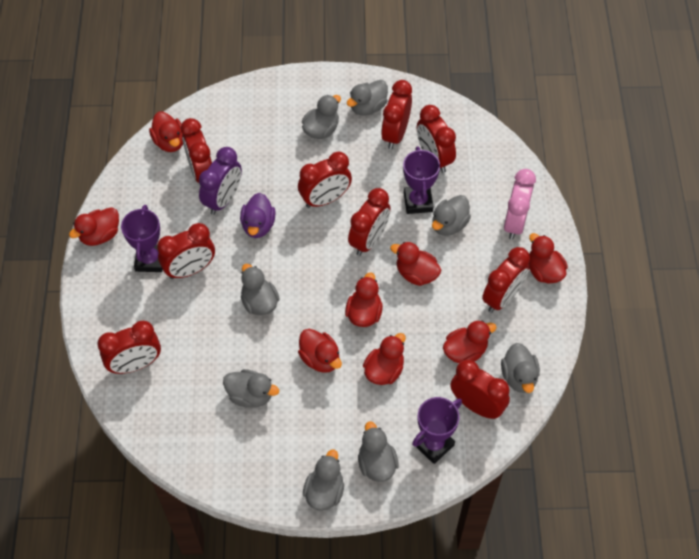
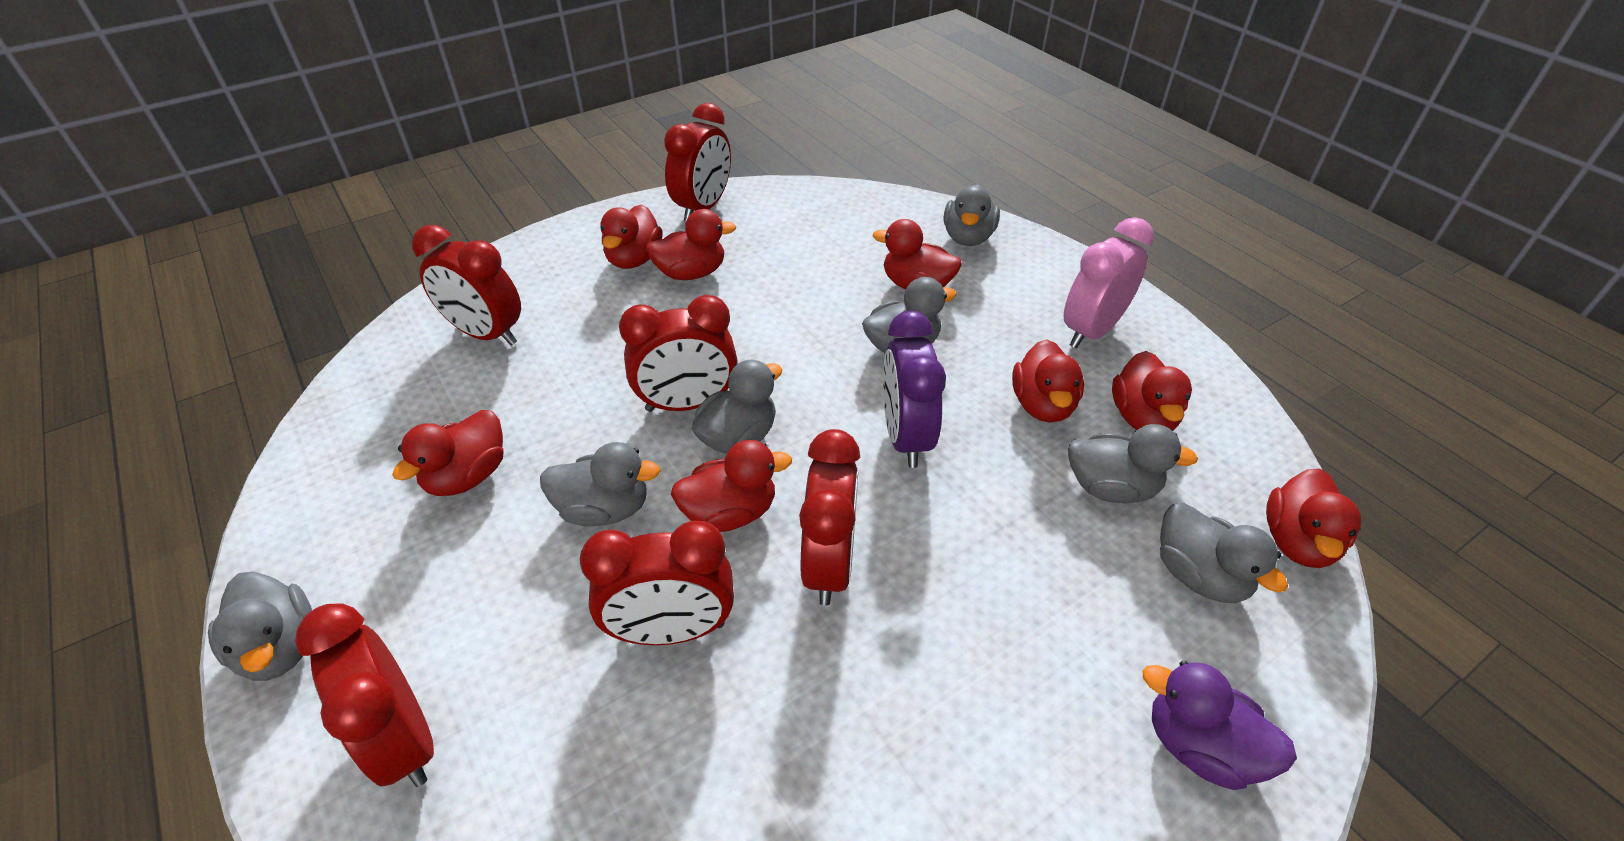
grey duck: [223,369,279,408] [241,264,280,315] [302,95,341,139] [303,450,344,511] [347,80,388,116] [358,421,399,482] [432,195,471,236] [501,343,540,393] = 8 -> [208,571,312,681] [540,442,661,526] [692,360,782,453] [862,277,956,353] [944,184,1000,246] [1068,424,1198,504] [1160,503,1288,603] = 7
purple trophy: [121,205,163,272] [403,146,440,214] [412,397,462,464] = 3 -> none = 0
red clock: [97,321,161,374] [157,223,215,279] [181,118,212,183] [298,151,352,208] [348,188,390,256] [381,80,412,149] [417,105,456,173] [451,360,510,419] [482,247,530,313] = 9 -> [295,603,434,787] [412,225,521,345] [580,521,734,645] [619,295,738,412] [664,103,731,221] [799,429,860,606] = 6

